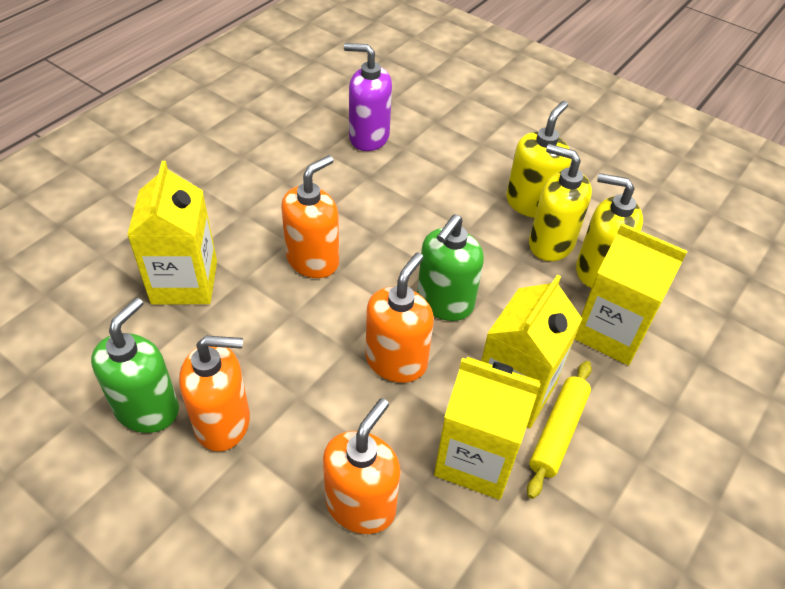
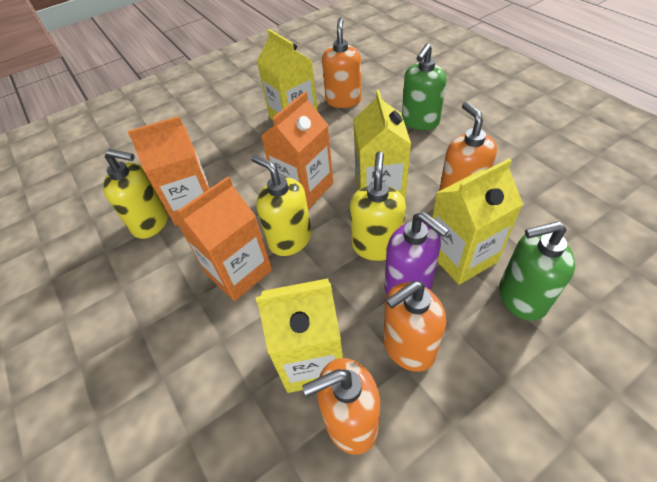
orange carton: none = 0 -> [128,116,210,226] [176,177,272,301] [261,92,333,209] = 3
yellow rolling pin: [527,361,592,499] = 1 -> none = 0

